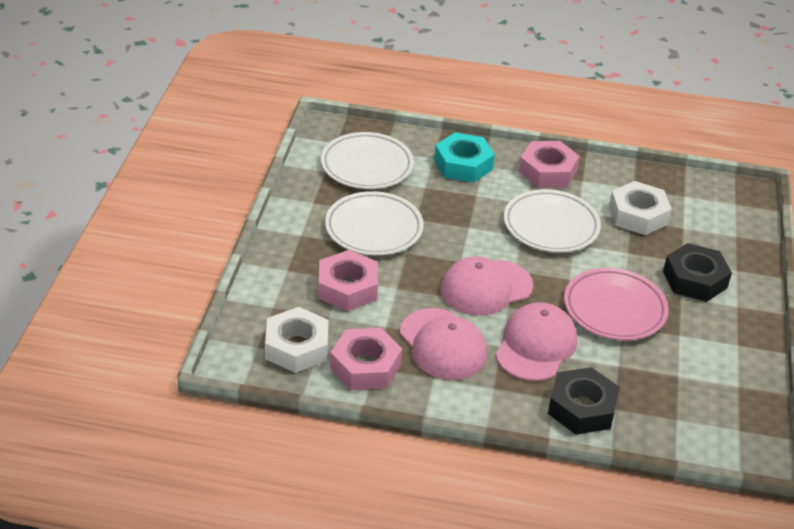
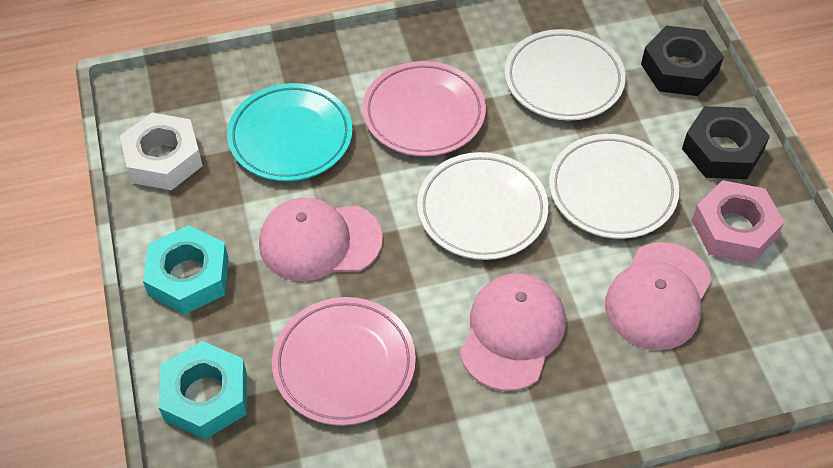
pink nut: [318,250,378,311] [330,328,402,390] [519,141,580,188] = 3 -> [692,180,785,264] = 1
pink plate: [564,268,669,340] = 1 -> [272,297,416,426] [362,61,486,156] = 2
turquoise nut: [434,133,495,182] = 1 -> [143,225,229,315] [159,341,247,439] = 2
turquoise plate: none = 0 -> [227,83,353,181] = 1
white nut: [265,307,328,373] [609,181,672,235] = 2 -> [120,113,203,190] = 1

